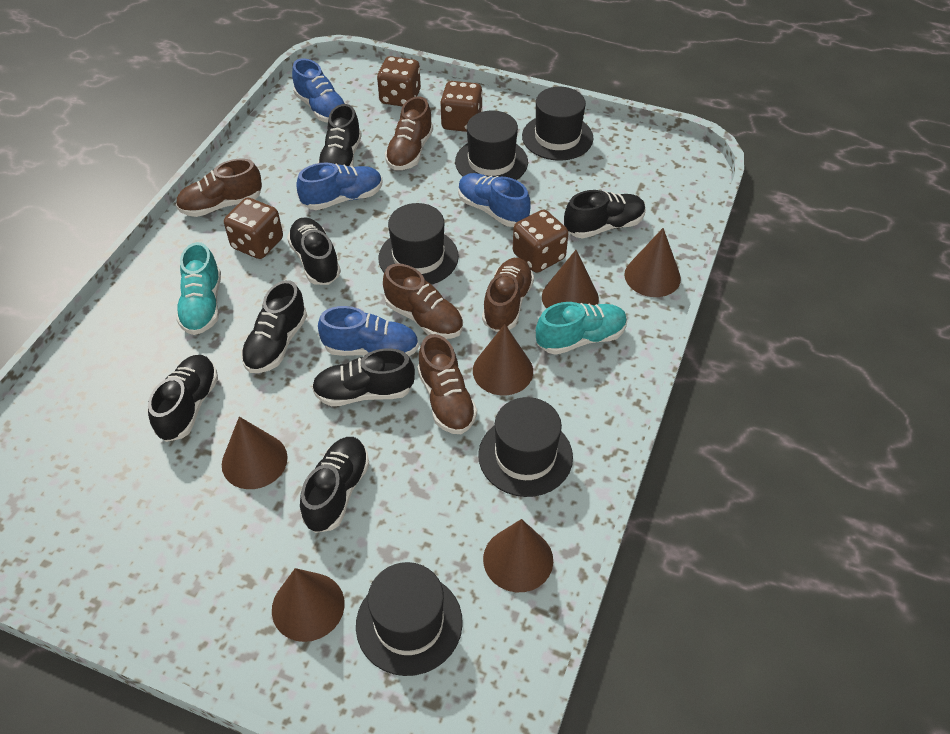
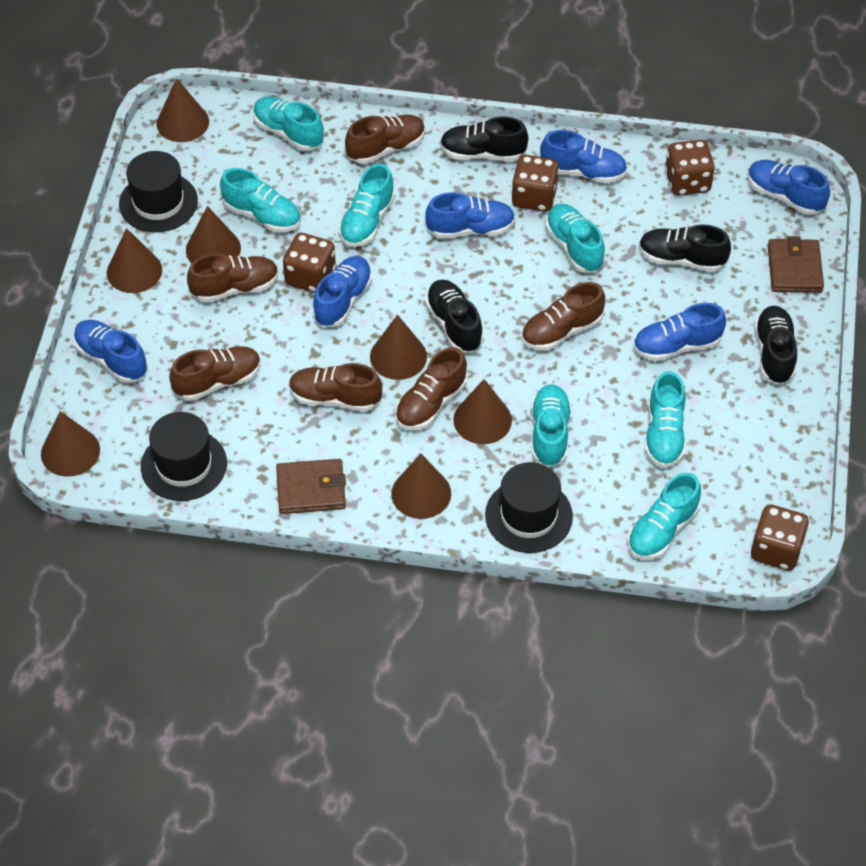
black hat: [356,562,463,676] [378,203,459,285] [455,111,528,180] [478,397,573,497] [522,87,593,160] = 5 -> [119,151,198,232] [141,412,227,501] [485,462,573,553] = 3
black shoe: [148,355,218,442] [241,280,307,373] [287,217,341,285] [300,437,370,533] [312,348,415,406] [318,104,362,167] [564,190,646,238] = 7 -> [425,280,484,352] [440,117,528,161] [639,224,731,272] [754,306,797,385] = 4
blue shoe: [292,58,347,123] [296,162,383,210] [318,306,419,356] [458,173,531,227] = 4 -> [73,320,148,383] [312,256,372,327] [425,192,515,239] [540,130,627,183] [633,303,726,361] [748,160,830,215] = 6
brown cone: [222,417,288,489] [272,568,345,642] [473,324,533,395] [483,519,553,592] [542,250,599,309] [624,228,681,297] = 6 -> [41,411,100,476] [107,228,162,293] [157,78,209,142] [186,206,241,263] [370,315,427,380] [391,454,451,519] [453,379,512,444] = 7
brown shoe: [176,158,262,217] [383,264,463,339] [385,96,433,170] [418,334,477,434] [482,258,534,332] = 5 -> [169,346,261,401] [187,254,279,302] [289,363,382,412] [345,115,425,164] [395,347,467,430] [521,282,605,351] = 6
brown wallet: none = 0 -> [276,459,346,514] [768,236,824,293] = 2
turquoise shoe: [176,242,221,335] [536,302,627,355] = 2 -> [220,168,301,232] [253,96,324,151] [339,164,395,247] [531,384,571,467] [545,204,605,273] [627,473,701,560] [645,371,686,468] = 7

